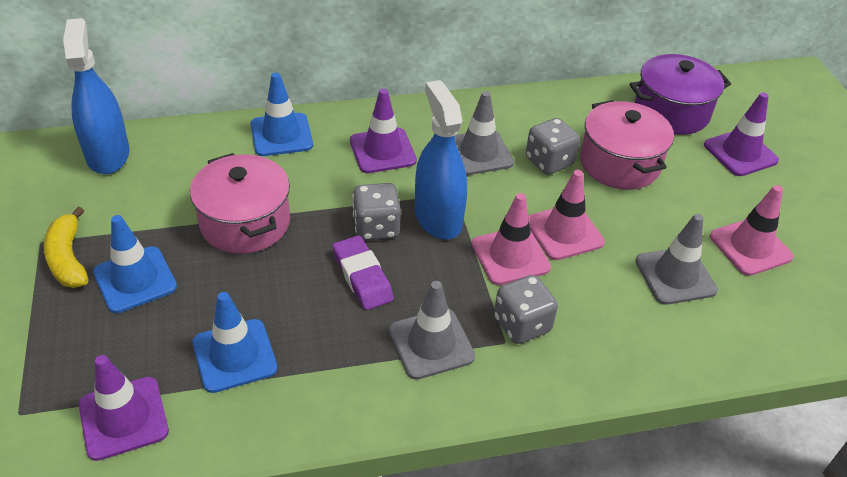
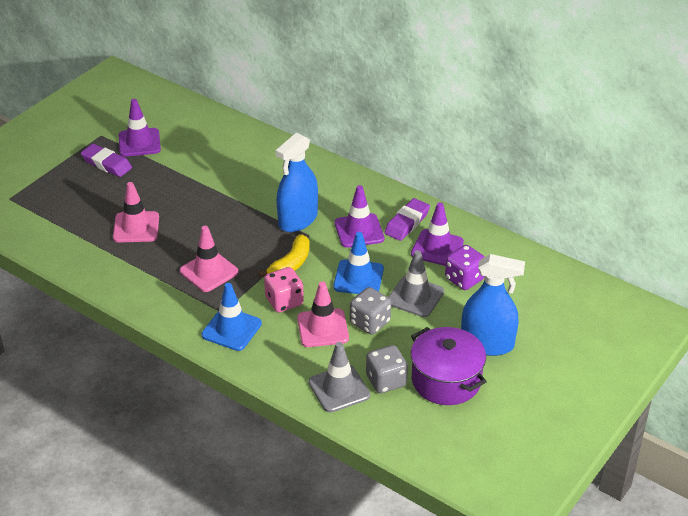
blue traffic cone: [93,215,177,313] [193,292,277,393] [250,72,313,156] = 3 -> [202,283,262,351] [333,232,384,294] = 2
grey dice: [352,183,401,241] [494,275,558,344] [526,118,580,175] = 3 -> [350,287,391,335] [366,345,408,393] = 2
grey traffic cone: [389,281,475,380] [455,91,514,175] [635,214,718,305] = 3 -> [309,342,370,413] [388,250,444,317] = 2
pink dice: none = 0 -> [264,267,304,312] = 1
pink pot: [190,153,290,254] [580,100,674,190] = 2 -> none = 0
purple dice: none = 0 -> [445,245,485,290] = 1
purple eraser: [332,235,394,310] = 1 -> [81,144,132,177] [384,198,430,241] = 2

